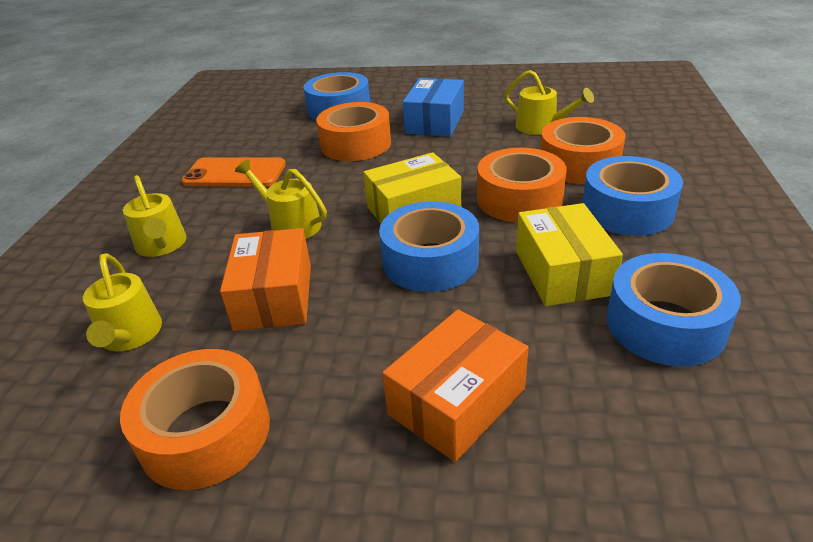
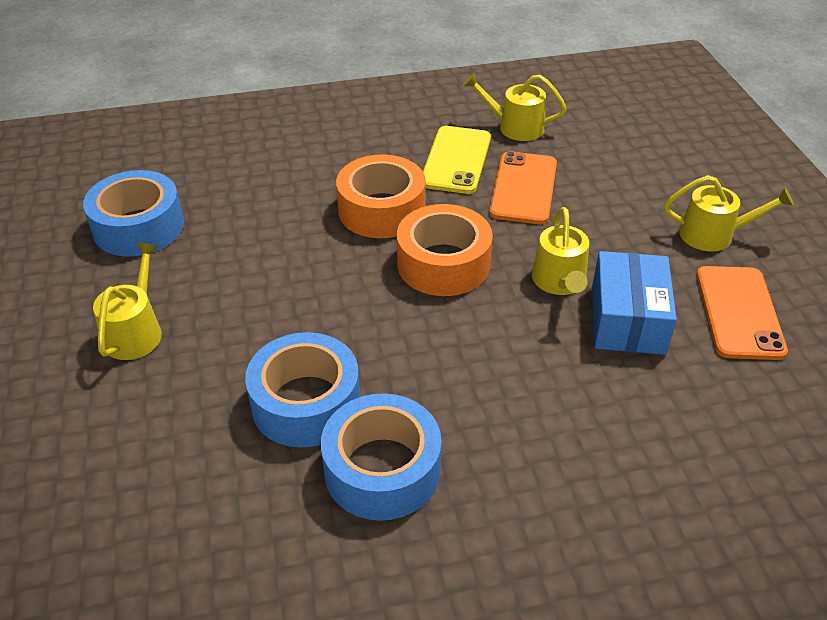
blue tape: [304,72,370,121] [379,201,479,292] [582,156,683,236] [607,253,741,366] = 4 -> [83,170,184,257] [245,332,360,448] [321,393,442,521] = 3
orange box: [220,228,311,331] [382,309,529,462] = 2 -> none = 0
orange phone: [182,157,286,187] = 1 -> [489,151,557,224] [696,266,788,360] = 2
orange tape: [120,349,270,490] [316,102,391,161] [477,148,566,223] [540,117,626,184] = 4 -> [336,154,426,238] [397,204,493,296] = 2
yellow box: [363,152,461,223] [516,203,623,306] = 2 -> none = 0
yellow phone: none = 0 -> [423,126,491,194] = 1

